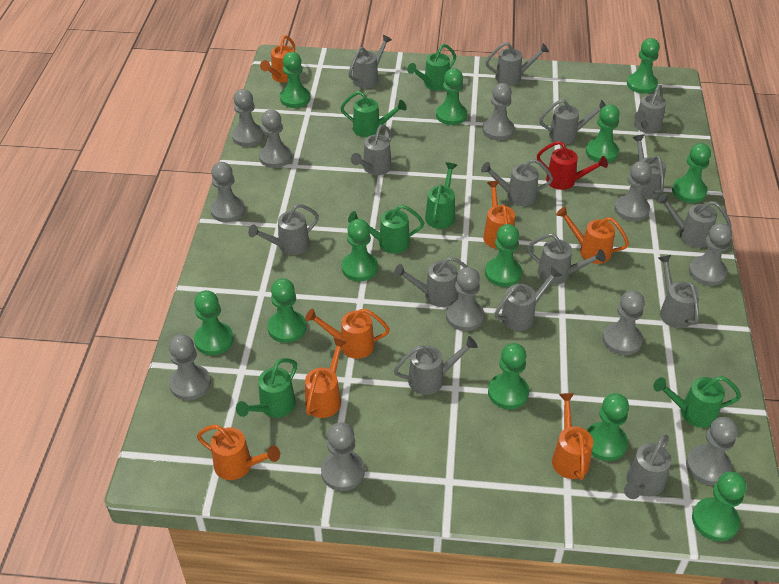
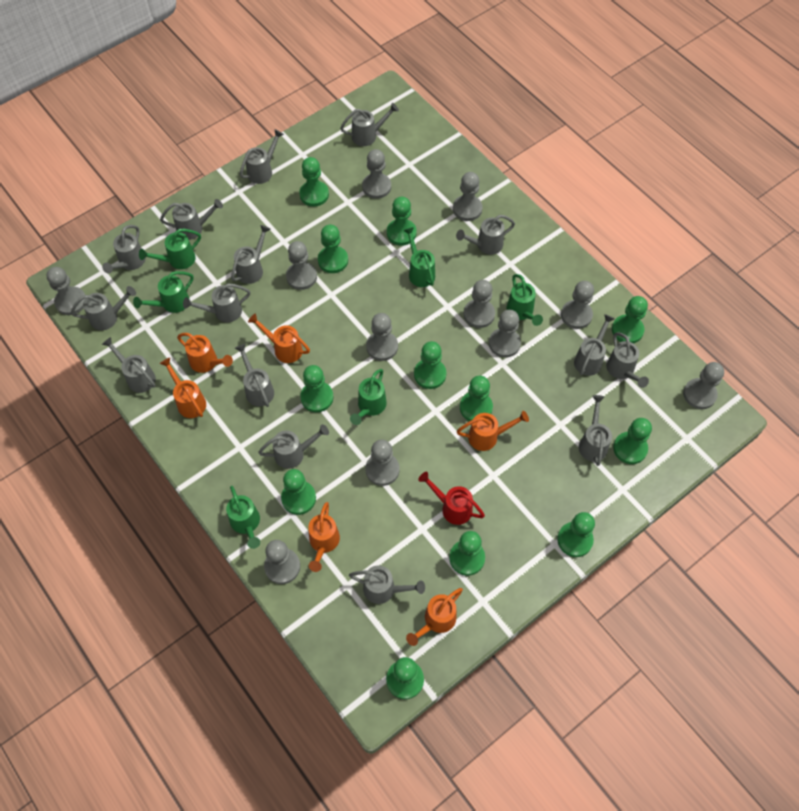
orange watering can: [197,425,280,480] [260,35,295,83] [305,308,390,359] [305,338,347,418] [483,181,515,249] [552,393,593,480] [556,206,629,264] = 7 -> [160,358,206,418] [177,333,233,373] [248,313,310,363] [308,502,340,572] [406,588,463,646] [457,411,529,451] = 6

